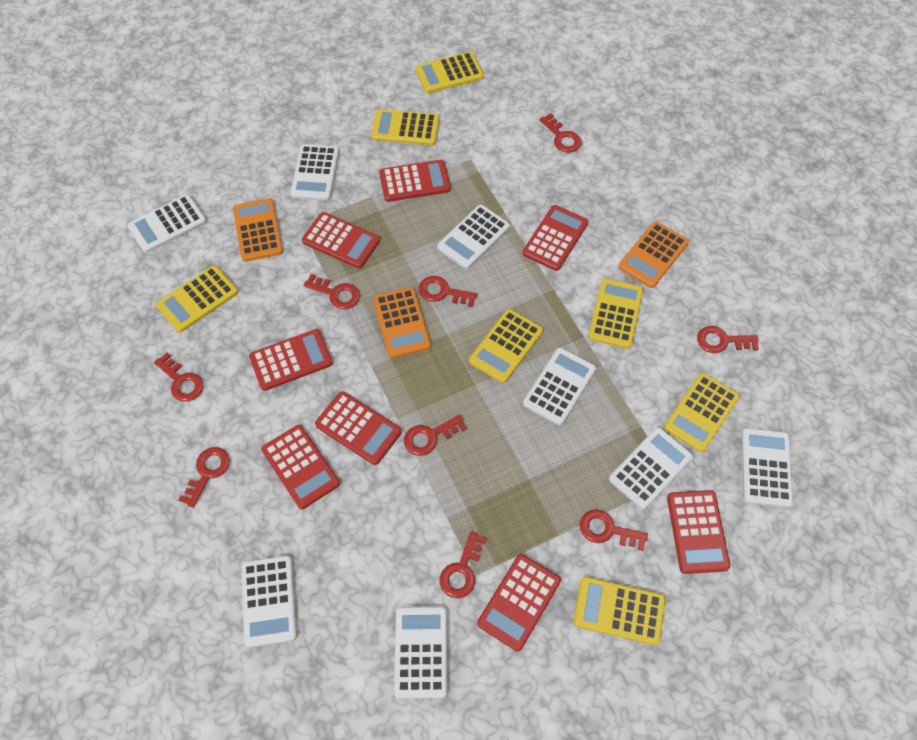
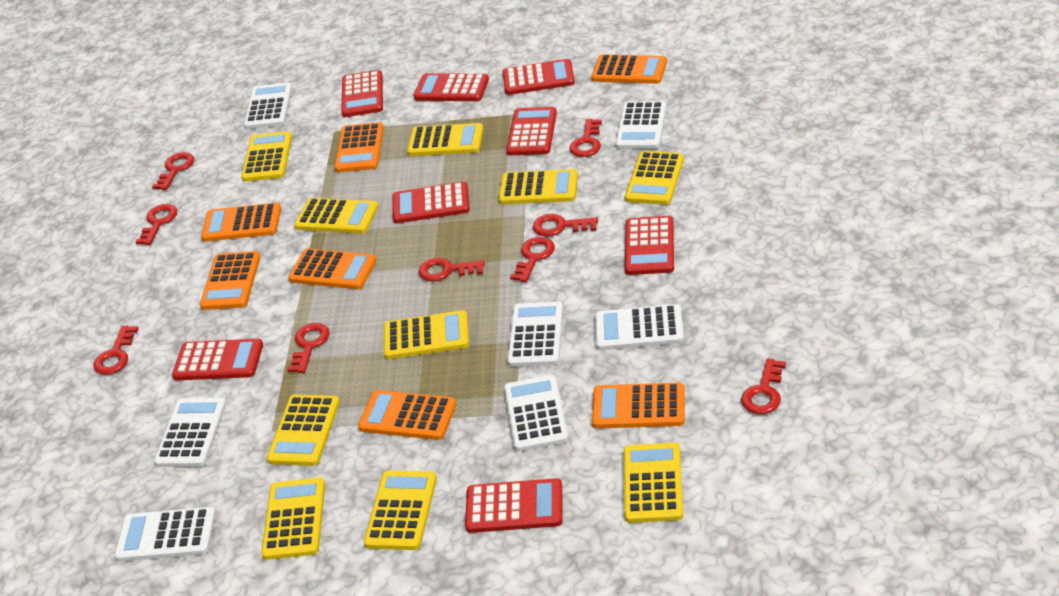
orange calculator: [233,198,283,262] [373,287,431,358] [619,221,689,288] = 3 -> [200,251,260,310] [201,203,281,242] [288,248,377,289] [334,122,384,172] [358,390,457,440] [591,54,667,84] [592,382,685,429] = 7
white calculator: [128,194,206,253] [241,555,297,648] [290,144,339,201] [394,606,447,699] [437,205,510,269] [523,348,596,426] [609,427,693,510] [741,428,793,508] = 8 -> [114,507,216,562] [154,397,227,467] [244,83,292,129] [504,375,569,451] [507,302,563,367] [595,304,684,350] [615,101,666,149] = 7
yellow calculator: [156,265,238,332] [371,109,440,146] [415,52,484,93] [469,309,543,383] [573,576,666,645] [588,278,643,349] [664,373,740,452] = 7 -> [241,131,292,182] [261,477,325,560] [267,395,340,466] [294,198,379,234] [364,471,437,550] [384,310,469,359] [407,123,483,156] [499,169,578,204] [624,443,683,523] [625,151,684,205] = 10

